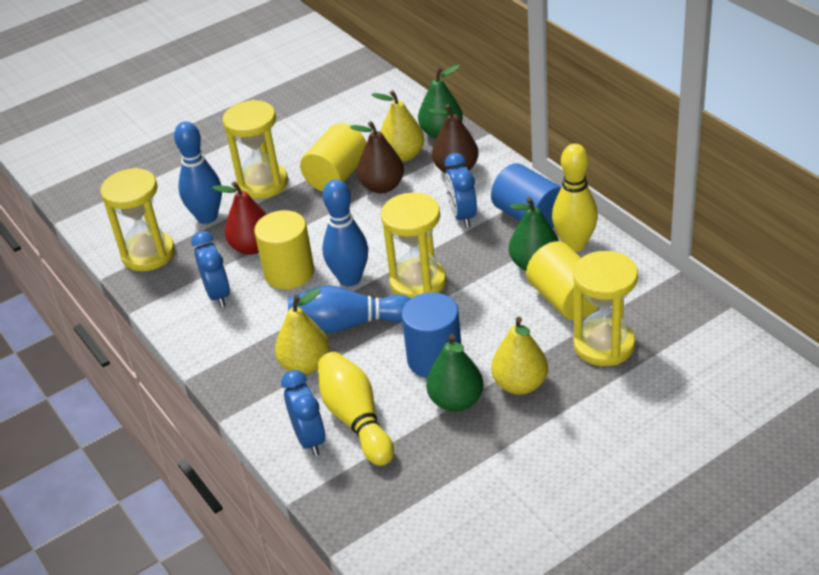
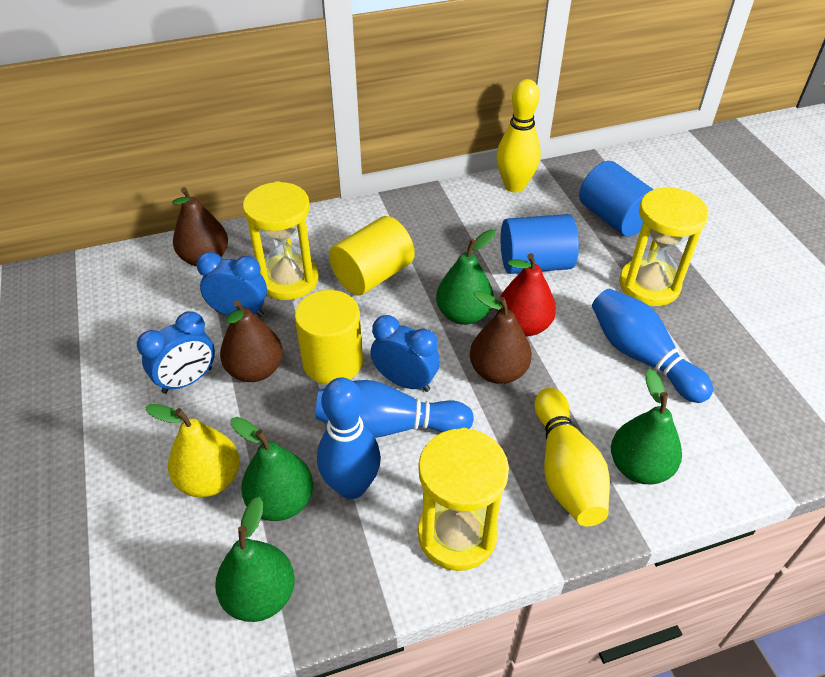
brown pear: [350,121,404,193] [428,104,479,174] = 2 -> [172,187,228,266] [220,300,283,382] [470,290,532,384] = 3
green pear: [418,65,463,139] [426,334,483,412] [509,197,559,271] = 3 -> [215,497,295,622] [231,417,313,521] [436,229,496,325] [611,369,682,484] = 4
yellow cylinder: [254,210,314,289] [300,123,367,192] [526,241,599,320] = 3 -> [295,290,363,384] [329,216,415,295] = 2
yellow hourglass: [100,168,175,271] [223,100,288,199] [381,193,446,298] [573,251,638,366] = 4 -> [243,181,319,300] [418,428,509,571] [619,187,709,306] = 3
yellow pear: [275,288,330,375] [372,91,424,162] [491,317,548,395] = 3 -> [145,404,240,497] = 1

